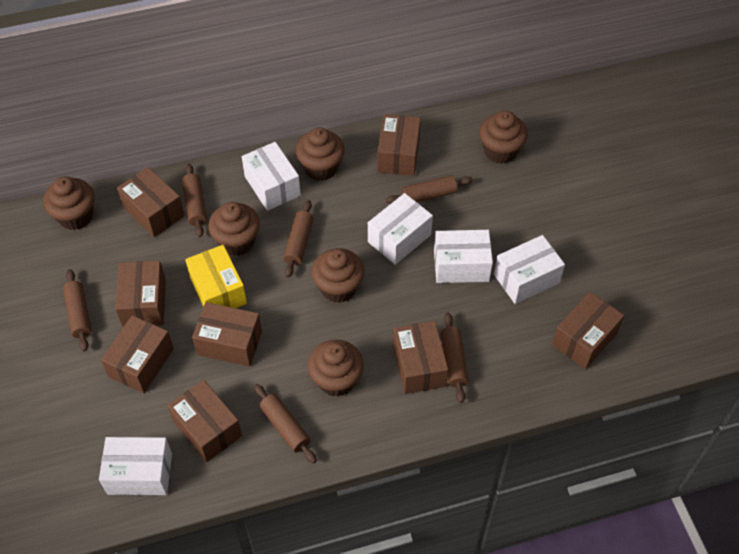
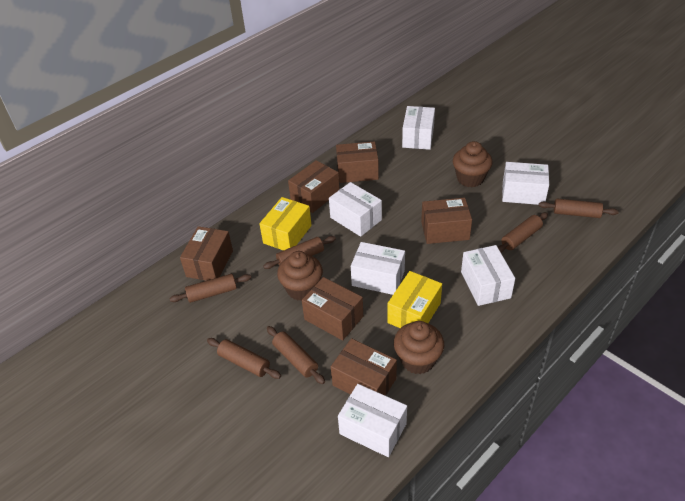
brown box: [101,315,174,393] [115,261,166,327] [117,167,185,237] [167,380,242,462] [192,302,262,366] [377,114,421,176] [393,321,448,394] [552,292,624,369] = 8 -> [180,226,233,281] [288,160,340,213] [302,277,363,341] [331,338,397,396] [336,141,379,183] [421,198,472,244] = 6
brown cupcake: [43,176,95,230] [208,202,260,256] [296,127,345,181] [308,339,364,396] [311,248,364,303] [479,111,528,164] = 6 -> [277,251,323,301] [394,321,444,374] [453,141,493,188] = 3
white box: [99,437,172,495] [242,142,301,211] [368,193,433,265] [434,230,493,283] [494,235,565,304] = 5 -> [329,182,382,237] [338,384,407,457] [351,242,405,295] [402,106,435,150] [461,245,515,306] [502,162,549,205] = 6
yellow box: [185,245,247,308] = 1 -> [259,197,312,251] [387,271,442,328] = 2

